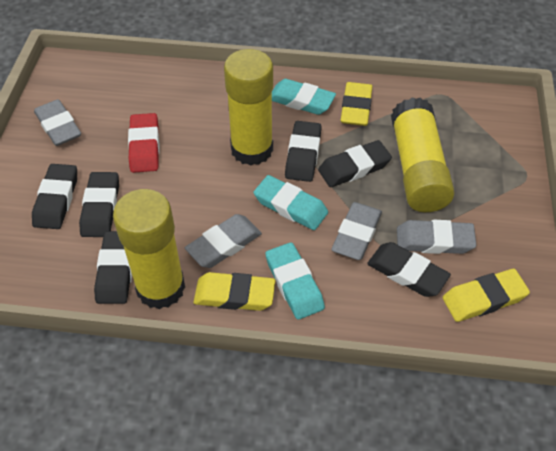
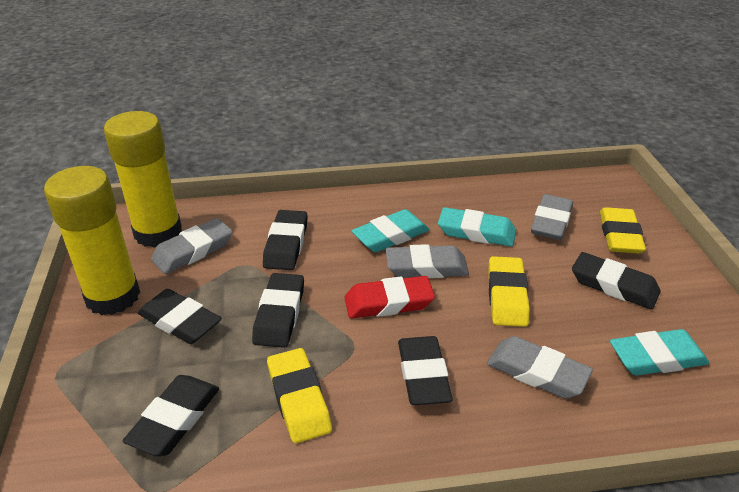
yellow glue stick: [113,189,185,309] [224,49,273,166] [391,97,455,212] = 3 -> [44,166,140,315] [104,111,182,248] = 2

